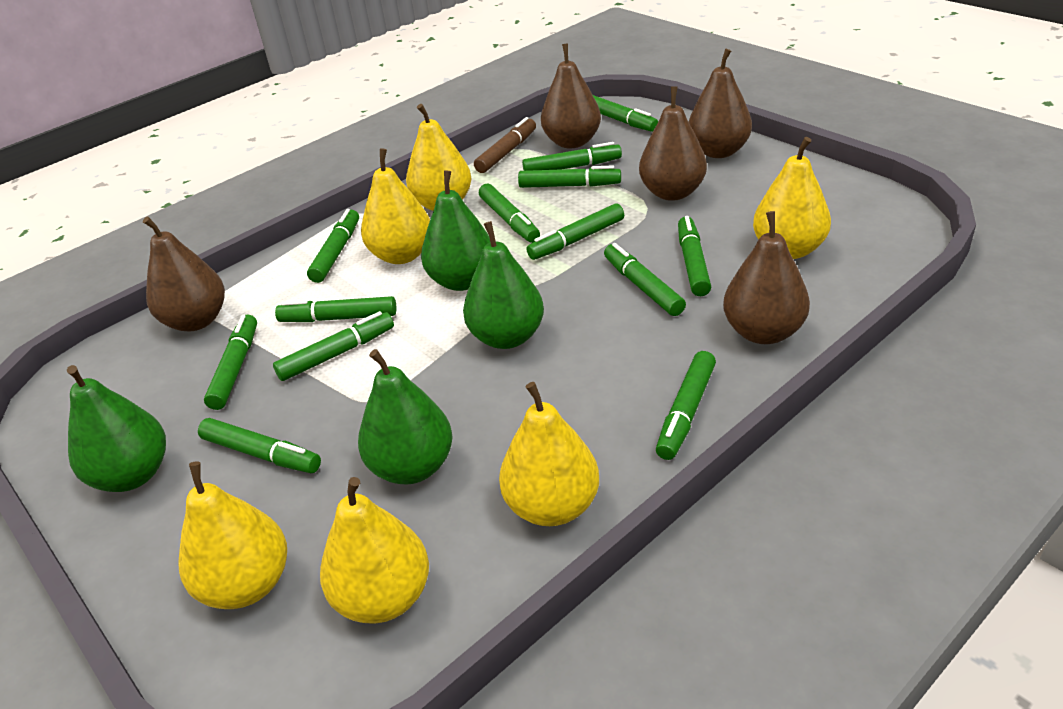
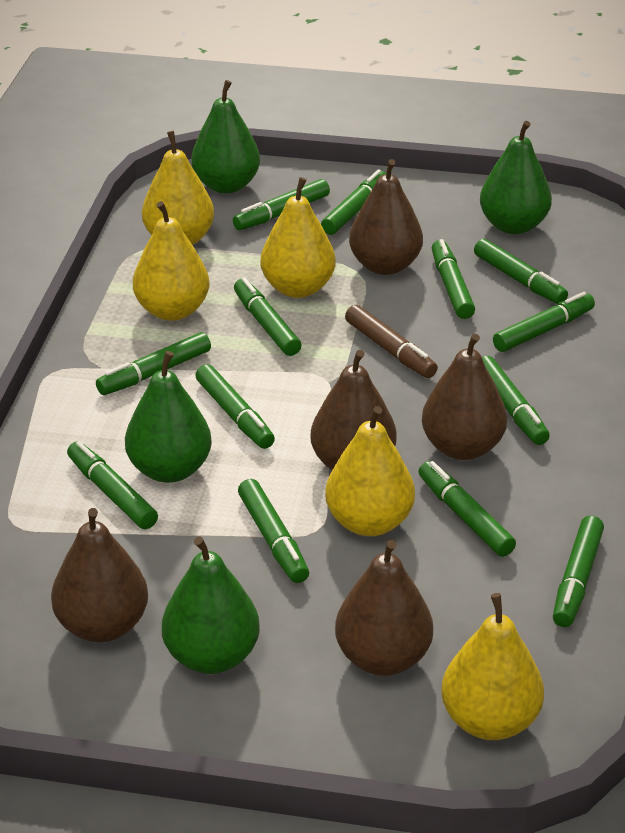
yellow pear: [178,461,287,609] [320,477,429,623] [361,148,430,264] [406,104,472,211] [499,382,599,526] [753,137,831,259] = 6 -> [133,201,209,321] [142,131,214,245] [261,177,336,298] [325,406,415,536] [441,593,544,740] = 5

